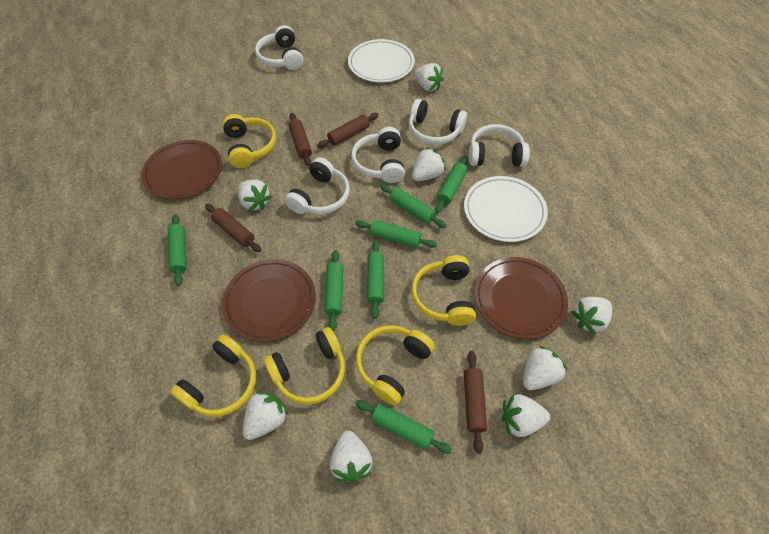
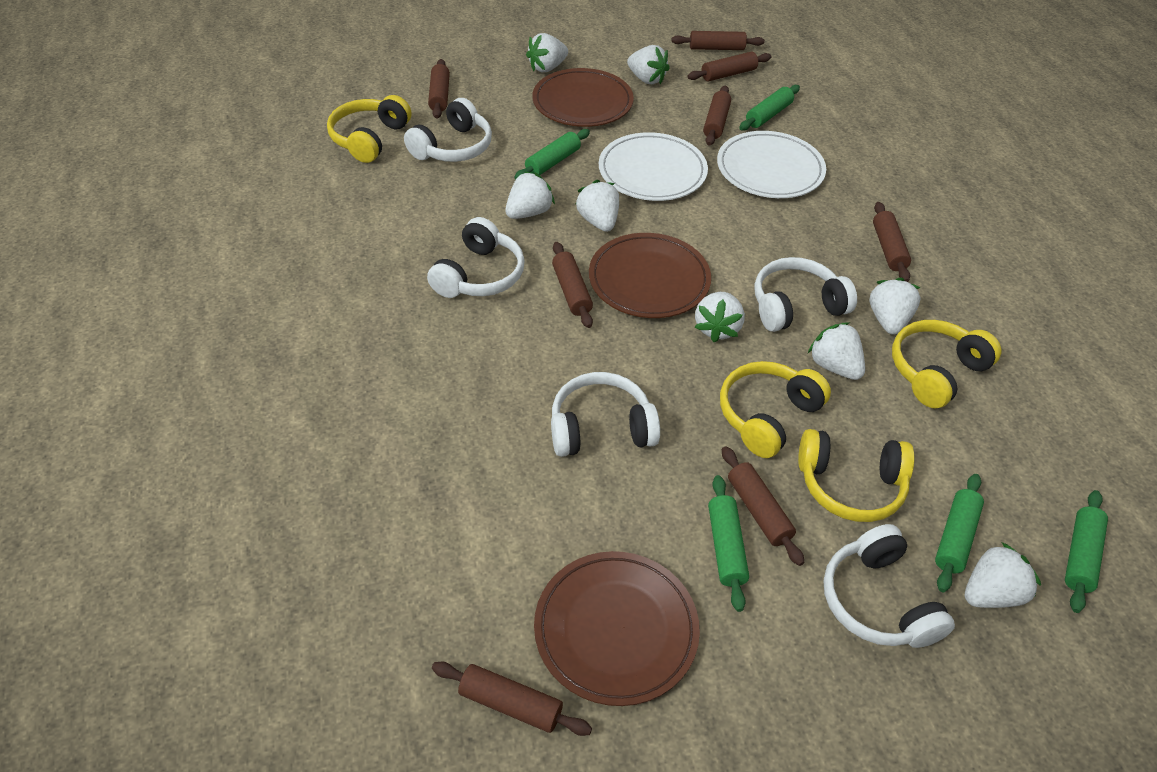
brown rolling pin: [205,204,261,252] [289,113,312,166] [317,113,378,148] [464,351,487,454] = 4 -> [428,59,450,118] [432,662,592,736] [552,242,593,328] [671,31,765,50] [687,51,771,82] [703,86,731,146] [722,446,804,566] [873,202,911,282] = 8
green rolling pin: [168,214,187,286] [324,250,343,331] [355,220,437,248] [355,400,452,454] [367,240,384,319] [380,184,447,228] [436,156,468,213] = 7 -> [514,129,590,180] [708,475,749,612] [739,85,800,131] [935,474,984,592] [1065,490,1108,613] = 5
yellow headphones: [170,335,256,417] [223,114,276,168] [264,327,345,405] [356,325,435,405] [411,255,476,326] = 5 -> [327,95,411,163] [720,361,831,458] [798,429,915,522] [892,320,1001,409] = 4

